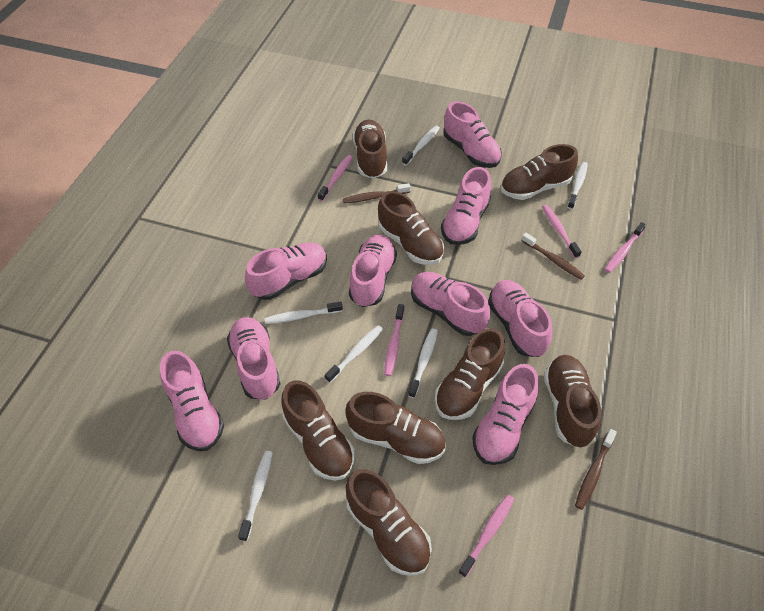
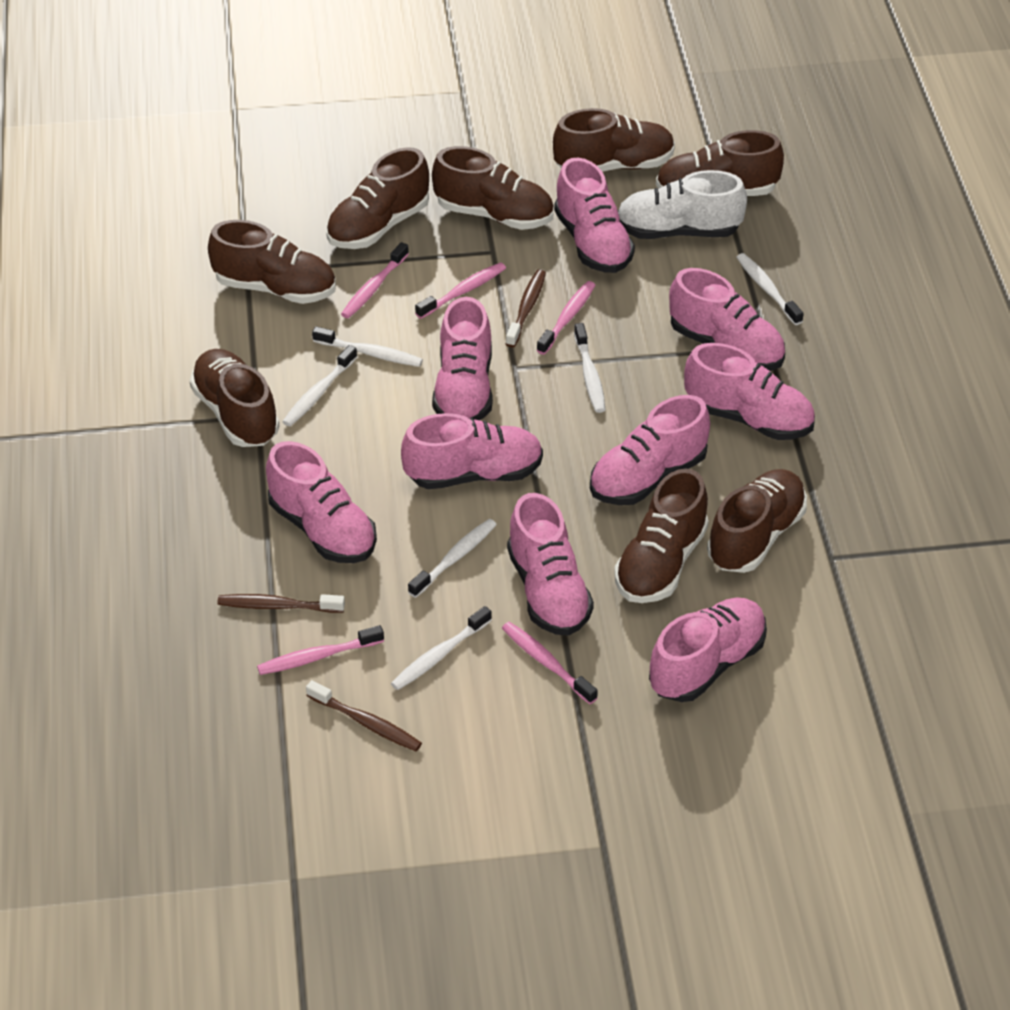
white shoe: none = 0 -> [618,170,747,239] = 1

